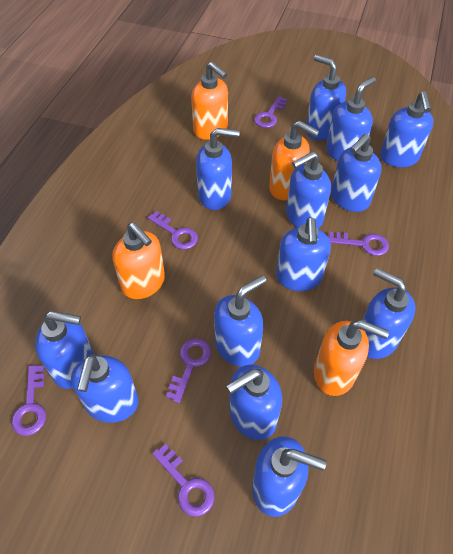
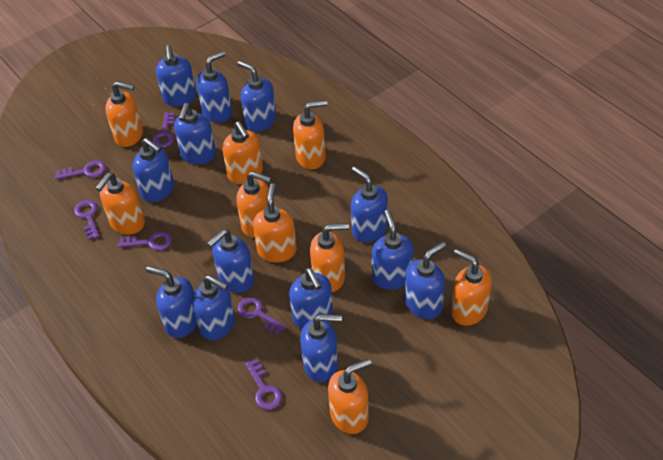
orange soap dispenser: [112,223,165,299] [191,62,228,140] [269,121,320,201] [314,320,389,396] = 4 -> [96,173,145,235] [105,81,143,147] [222,121,263,184] [236,171,271,238] [253,183,297,263] [293,100,327,170] [310,223,349,292] [328,358,372,434] [451,249,492,326] = 9

